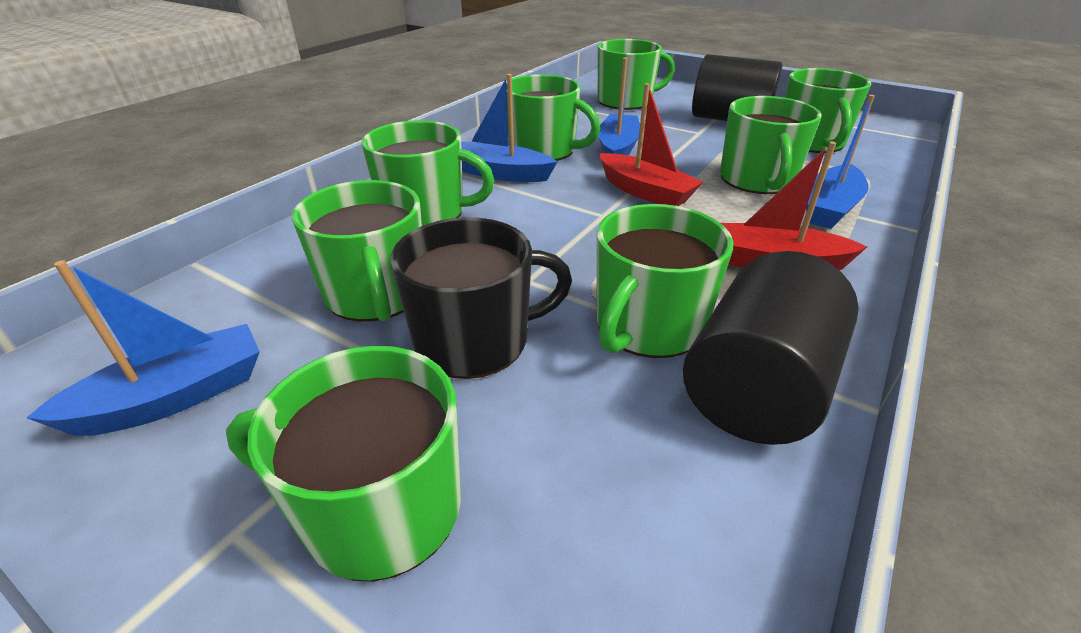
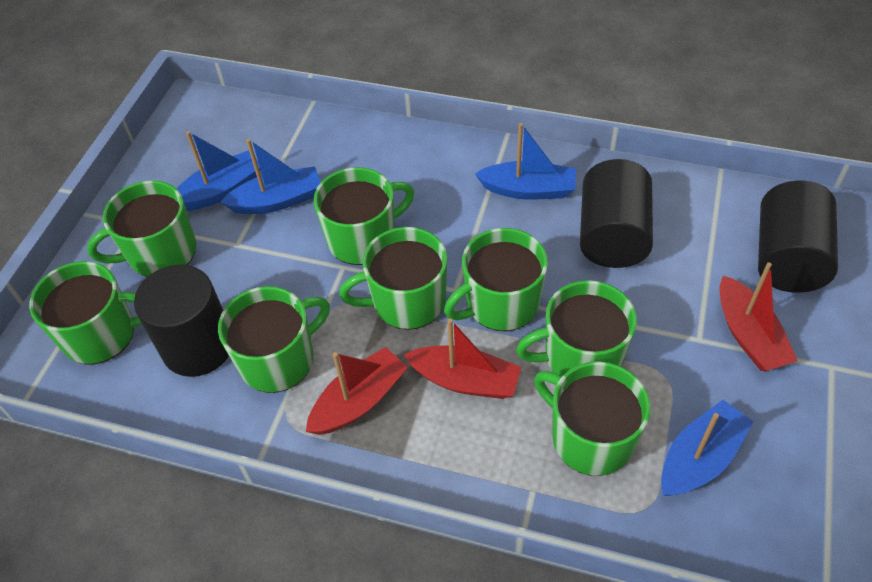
black cylinder: [683,251,859,445] [692,54,782,121] = 2 -> [134,265,229,377] [580,159,653,268] [758,181,838,293] = 3
black mug: [390,217,572,379] = 1 -> none = 0
red boat: [599,83,703,206] [721,141,867,270] = 2 -> [306,347,408,435] [404,319,521,399] [720,263,798,371] = 3

